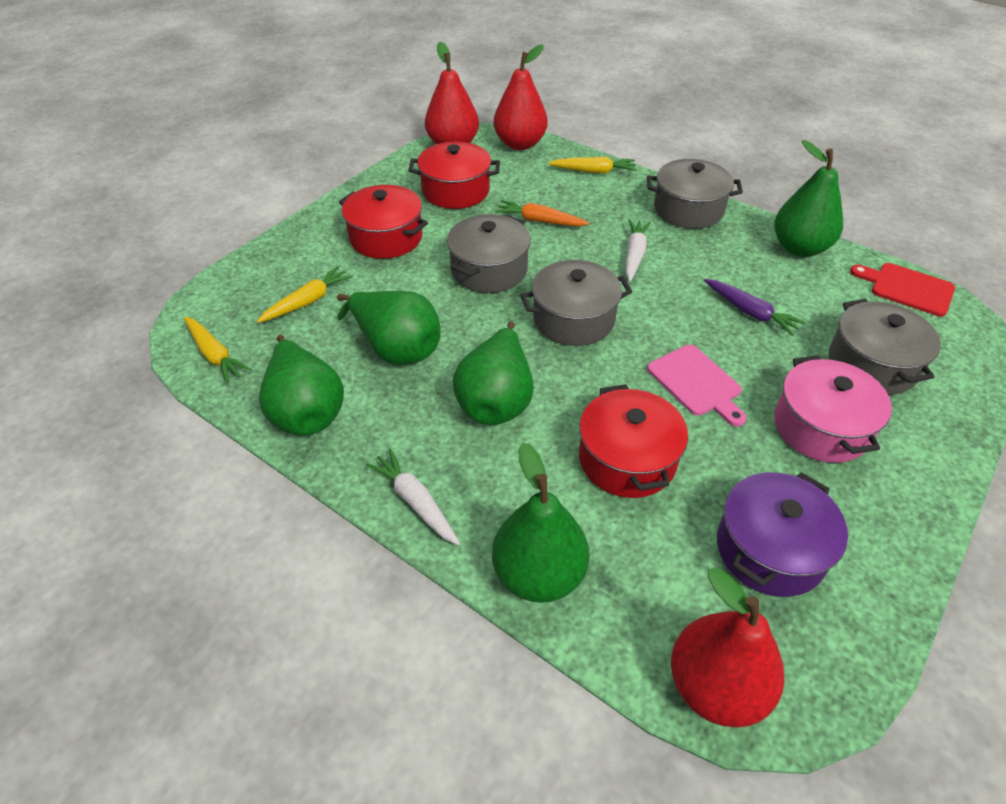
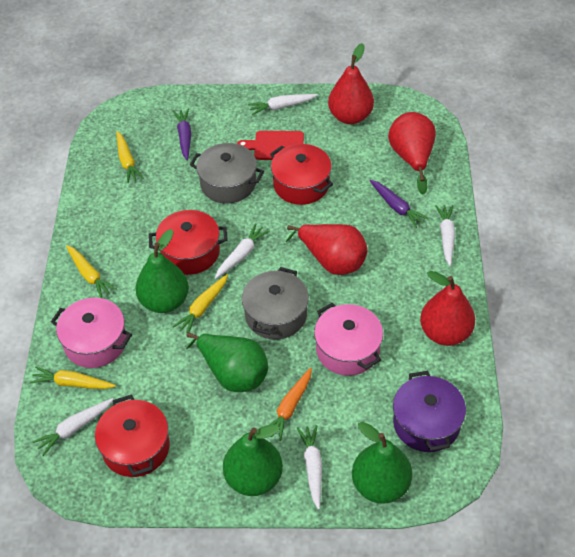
green pear: [259,335,344,436] [337,291,441,365] [453,321,534,425] [492,443,590,603] [774,140,843,257] = 5 -> [135,229,189,313] [186,332,268,392] [223,425,283,496] [352,422,412,504] = 4
grey pot: [447,214,531,293] [520,260,632,346] [647,159,743,229] [829,299,941,395] = 4 -> [190,143,264,204] [242,267,309,340] = 2
pink cutting board: [647,345,747,426] = 1 -> none = 0
pink pot: [774,355,892,463] = 1 -> [51,298,132,368] [314,303,383,376] = 2
purple carrot: [704,279,806,336] = 1 -> [173,109,191,161] [369,180,429,228] = 2
red pear: [425,42,479,144] [494,44,547,150] [671,568,784,727] = 3 -> [286,224,368,275] [328,43,374,124] [388,112,436,195] [420,271,475,346] = 4
white carrot: [366,448,460,546] [626,219,651,282] = 2 -> [32,398,114,456] [215,223,270,279] [248,94,318,115] [297,425,322,510] [436,205,455,266] = 5
yellow carrot: [184,317,252,383] [257,266,353,323] [548,157,637,173] = 3 -> [30,366,116,389] [66,245,117,298] [116,131,144,183] [172,274,228,333] = 4

